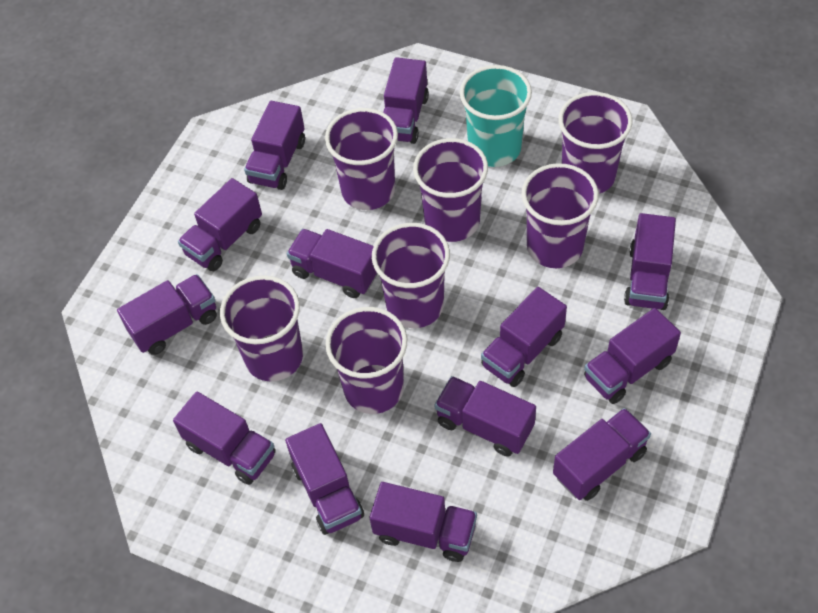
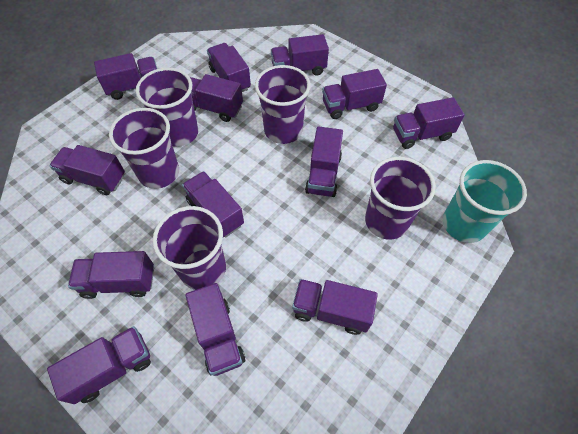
purple cup: [220,275,303,382] [325,108,398,210] [325,307,407,414] [372,223,450,328] [413,138,488,242] [522,163,599,268] [559,92,633,194] = 7 -> [109,108,179,189] [136,68,198,147] [152,206,226,290] [255,65,311,144] [365,157,436,240] = 5

